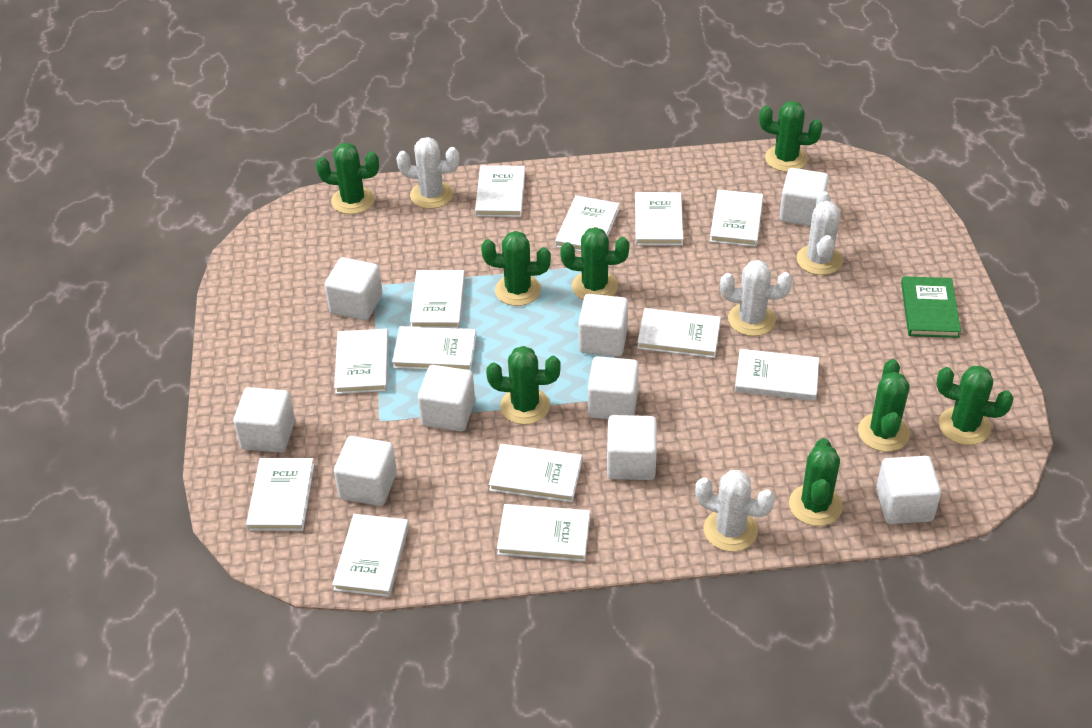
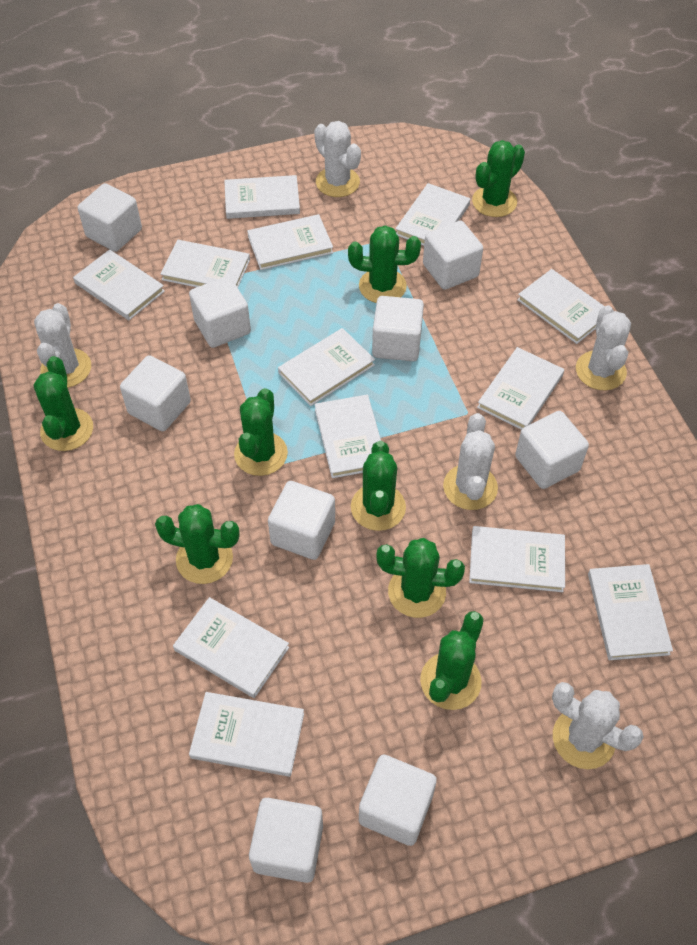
green book: [901,276,961,338] = 1 -> none = 0
white cactus: [396,137,459,209] [695,470,775,552] [720,260,792,336] [796,191,843,275] = 4 -> [34,303,91,388] [314,121,361,197] [443,413,498,510] [552,682,644,769] [576,306,631,390] = 5

